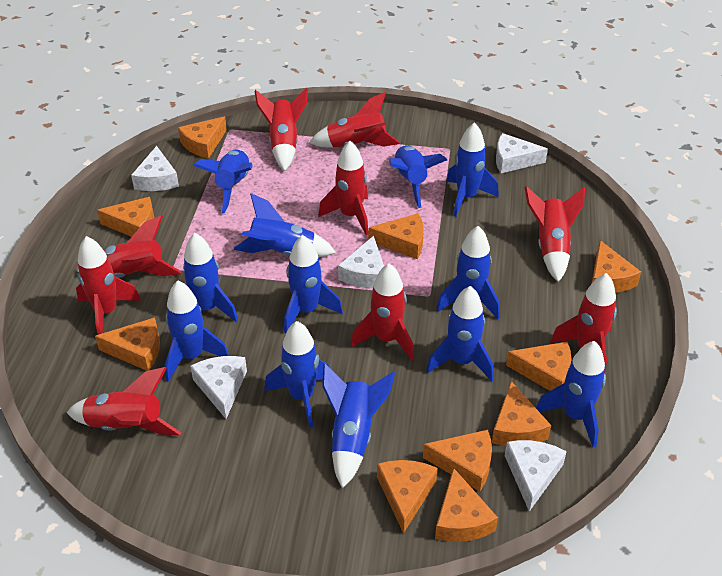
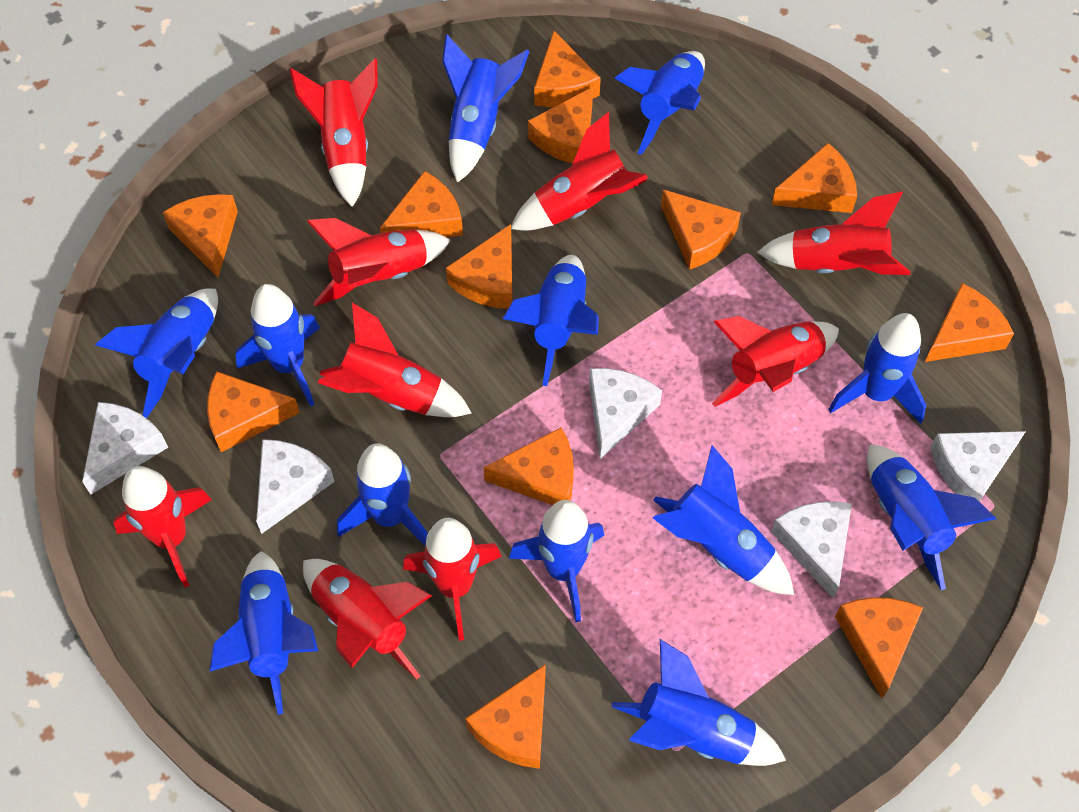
orange cheese: [95,318,160,371] [97,197,154,237] [178,116,227,159] [369,213,424,259] [377,460,438,534] [423,430,492,492] [435,467,498,542] [492,381,551,446] [506,342,571,391] [591,240,641,293] = 10 -> [162,194,238,278] [207,371,300,452] [380,171,463,237] [446,224,512,309] [465,664,546,769] [484,428,574,505] [528,87,593,164] [534,31,601,107] [661,189,741,270] [772,143,857,213] [835,597,923,699] [925,283,1014,362] = 12

